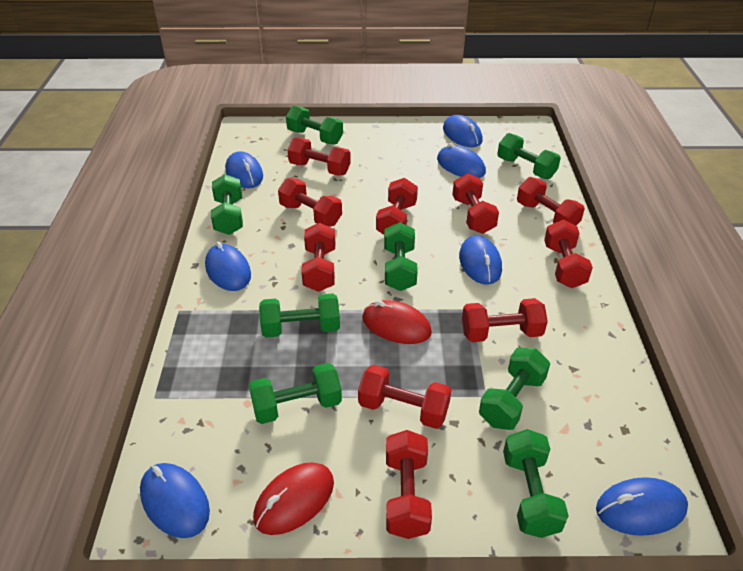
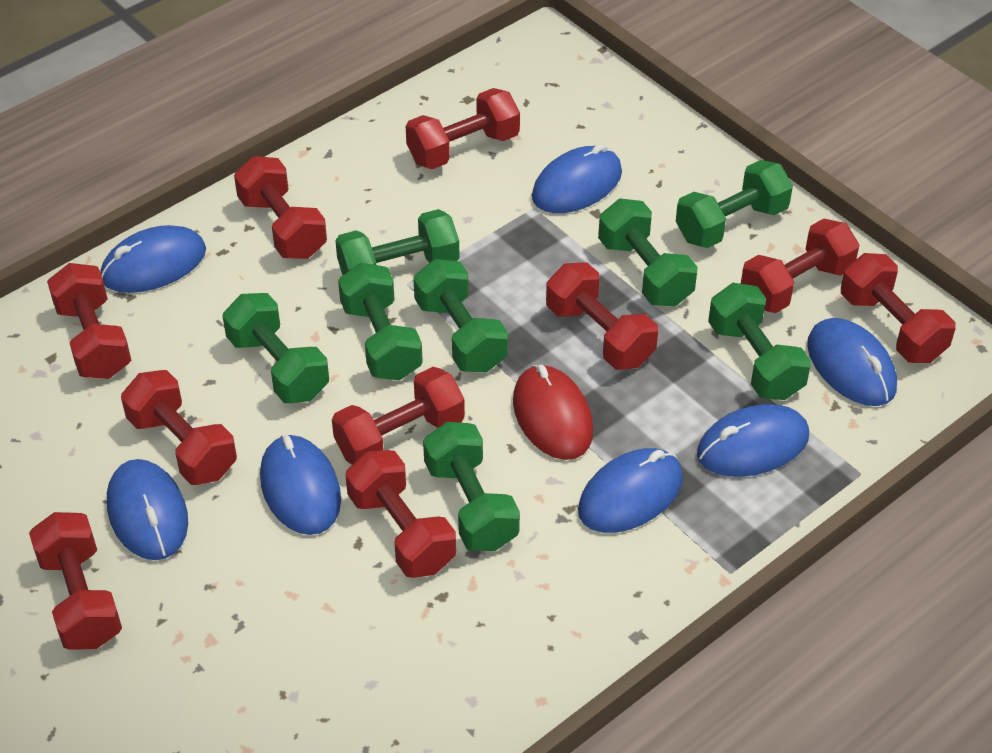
red mouse: [253,462,334,535] [362,300,432,344] = 2 -> [513,365,593,460] = 1

